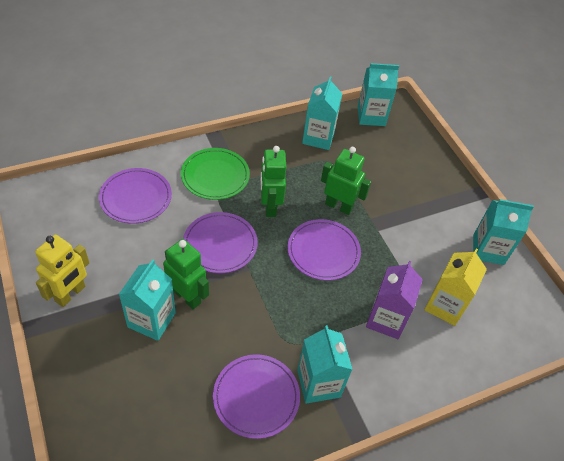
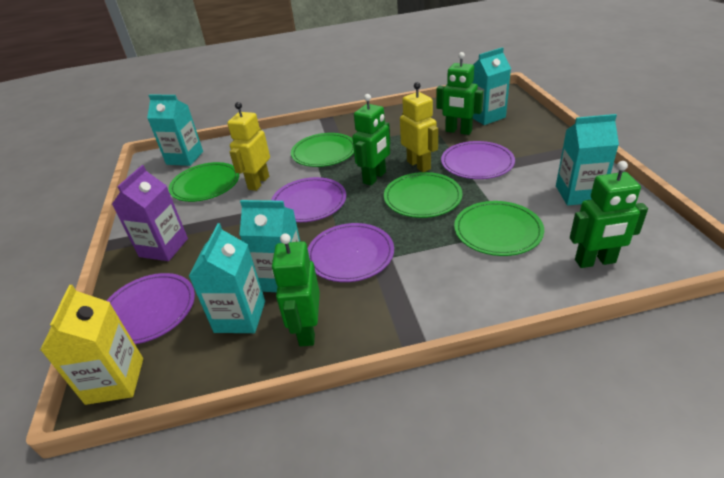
green plate: [181,148,250,200] = 1 -> [169,162,239,202] [291,133,354,167] [384,172,463,218] [454,201,544,256] = 4
green robot: [163,239,209,309] [260,146,286,217] [321,147,371,215] = 3 -> [272,233,320,347] [352,94,390,186] [436,52,483,135] [570,161,648,268] = 4
yellow robot: [35,235,89,307] = 1 -> [227,102,270,191] [400,82,438,172] = 2

